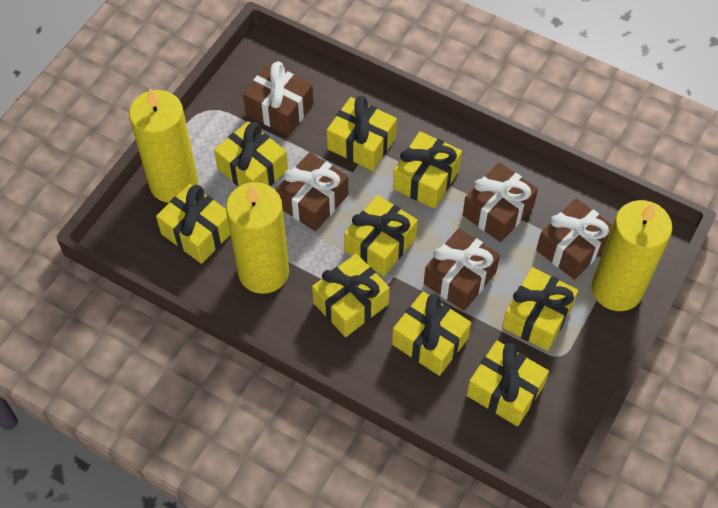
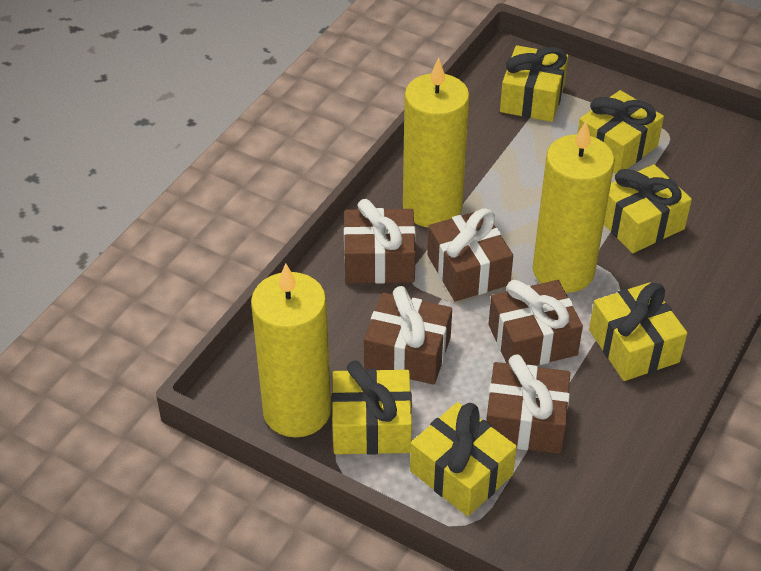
yellow gift: [156,184,230,264] [214,121,288,186] [312,254,390,337] [327,96,397,171] [344,195,418,276] [392,291,471,376] [393,131,462,209] [467,341,549,426] [502,267,578,351] = 9 -> [331,360,412,455] [410,402,517,516] [500,45,568,122] [578,90,664,174] [589,282,687,381] [604,164,692,253] = 6

